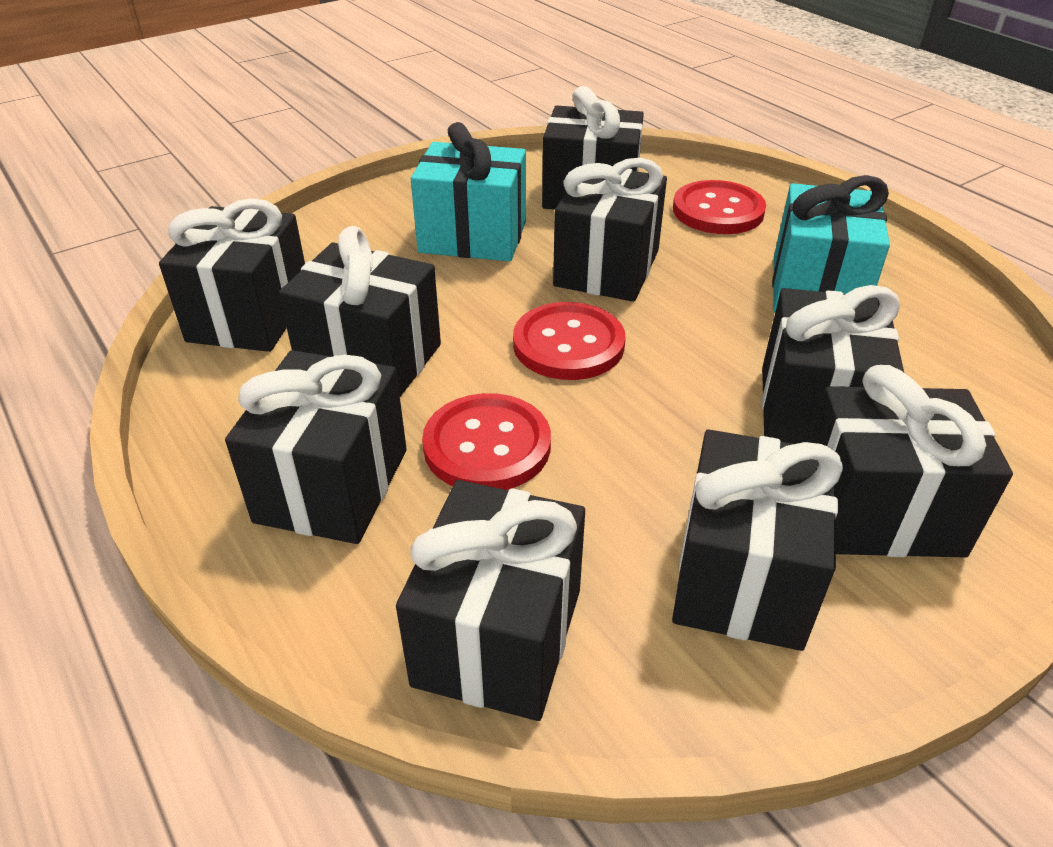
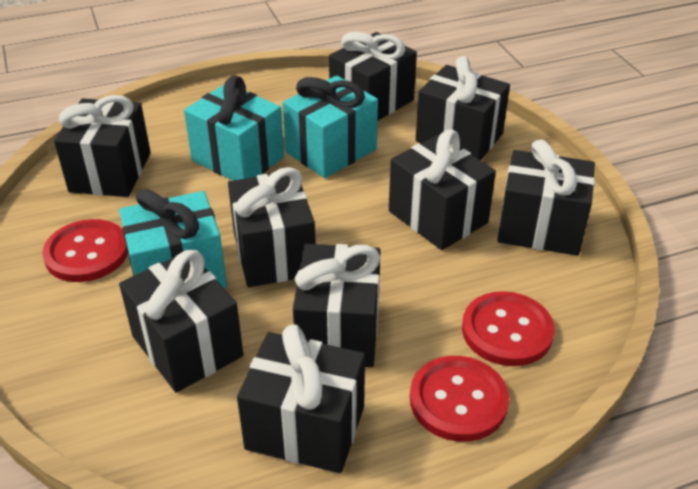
turquoise gift: [411,122,526,262] [772,175,890,313] = 2 -> [119,188,227,289] [184,75,284,181] [283,76,378,178] = 3

